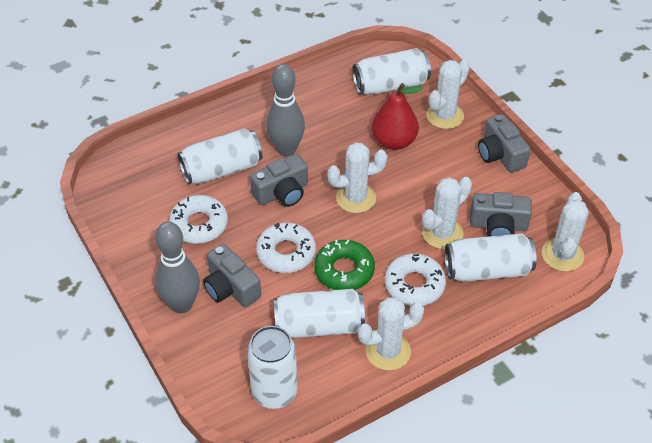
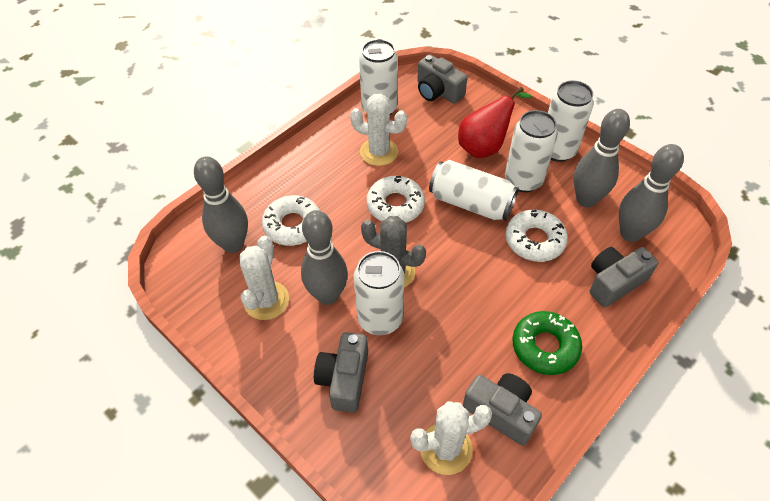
grey bowling pin: [155,222,200,313] [266,64,305,156] = 2 -> [194,156,248,253] [301,210,348,305] [574,109,630,207] [619,144,684,242] = 4
grey cactus: none = 0 -> [361,216,426,287] = 1
white cactus: [327,142,387,213] [358,297,424,371] [422,177,472,249] [426,59,470,129] [542,192,589,271] = 5 -> [240,236,289,320] [350,93,407,166] [410,401,492,475] = 3

